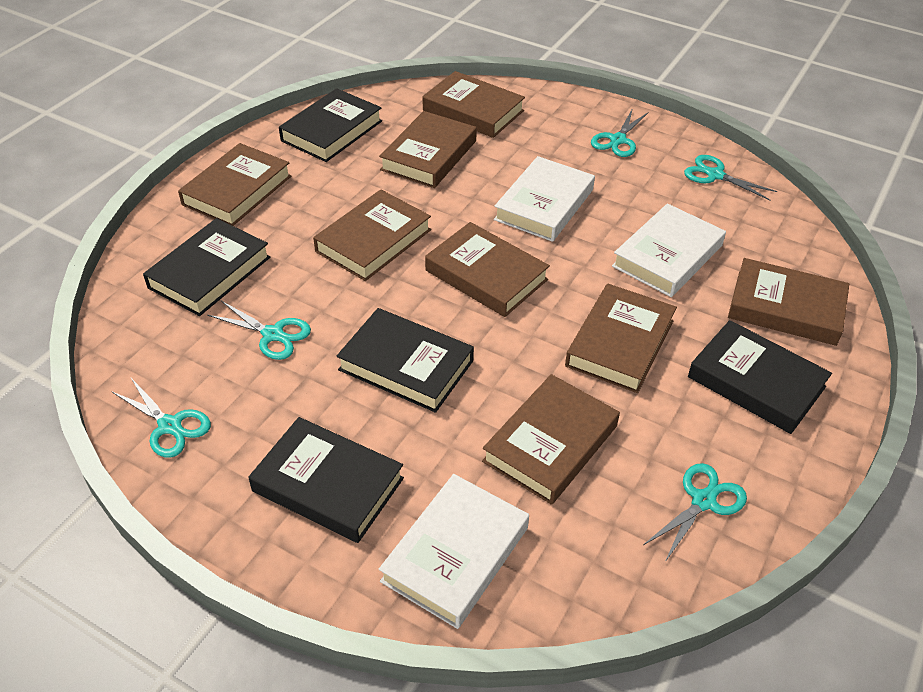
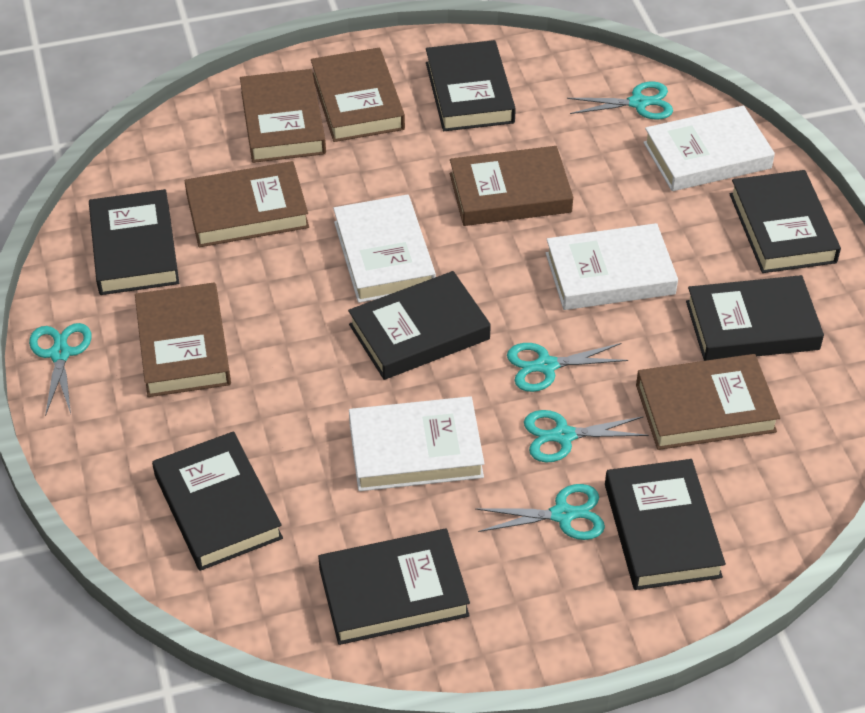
black book: [143,218,270,316] [248,417,404,543] [279,88,382,162] [336,308,474,413] [688,320,832,434] = 5 -> [89,189,179,295] [152,431,283,571] [318,529,470,645] [348,271,491,380] [426,40,516,131] [605,459,726,590] [686,275,824,361] [730,170,841,273] = 8
brown book: [178,143,291,226] [313,190,431,281] [379,111,477,188] [422,71,525,138] [425,222,550,317] [482,374,620,505] [565,283,677,393] [728,258,849,346] = 8 -> [135,282,231,397] [184,161,309,247] [240,69,326,163] [311,48,405,142] [450,146,573,226] [636,354,780,450] = 6
white book: [379,474,529,629] [494,156,595,242] [612,203,726,297] = 3 -> [333,194,436,303] [349,396,484,491] [546,223,678,310] [643,105,775,191] = 4

